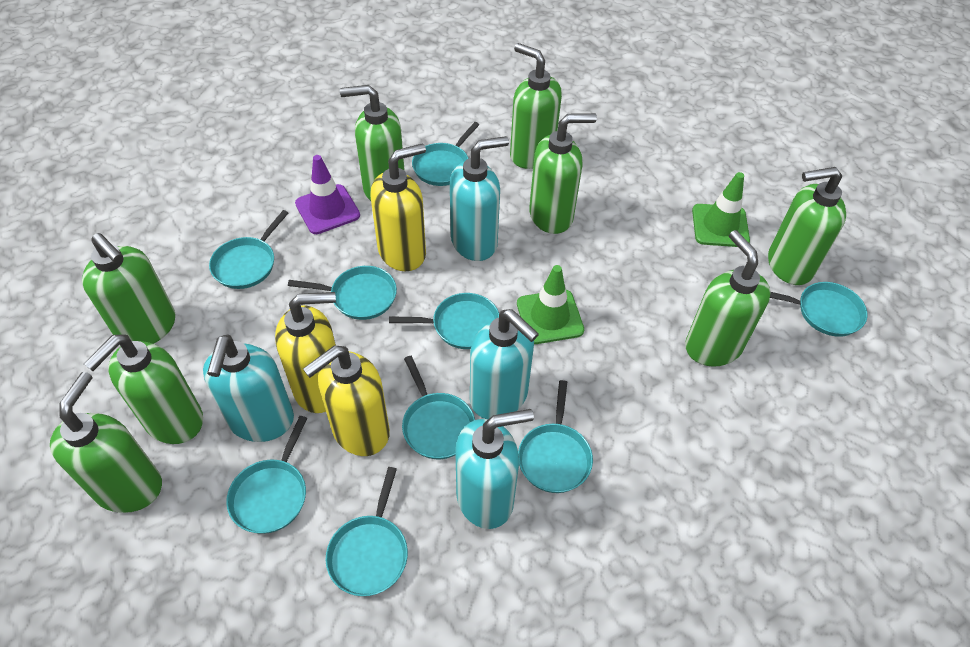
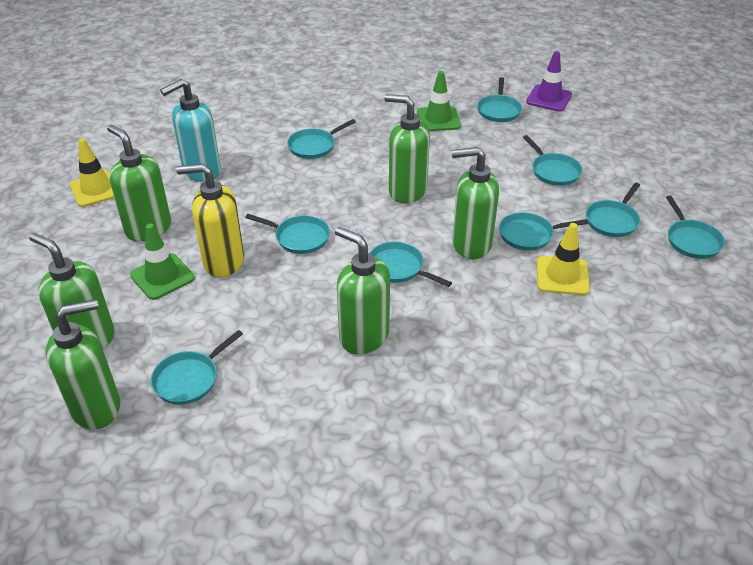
green soap dispenser: [50,372,162,513] [82,233,175,344] [84,334,203,444] [340,85,405,201] [510,43,562,169] [529,113,597,234] [685,230,771,367] [768,167,846,285] = 8 -> [29,233,114,350] [46,299,120,430] [107,125,171,242] [335,227,390,354] [384,94,430,203] [452,147,499,259] = 6
turquoise soap dispenser: [203,335,294,442] [450,136,509,261] [456,409,534,529] [470,309,539,419] = 4 -> [160,79,221,182] = 1
yellow soap dispenser: [275,292,336,413] [303,346,390,456] [371,143,426,271] = 3 -> [176,164,244,277] = 1
yellow traffic cone: none = 0 -> [70,138,114,207] [537,223,590,295] = 2

